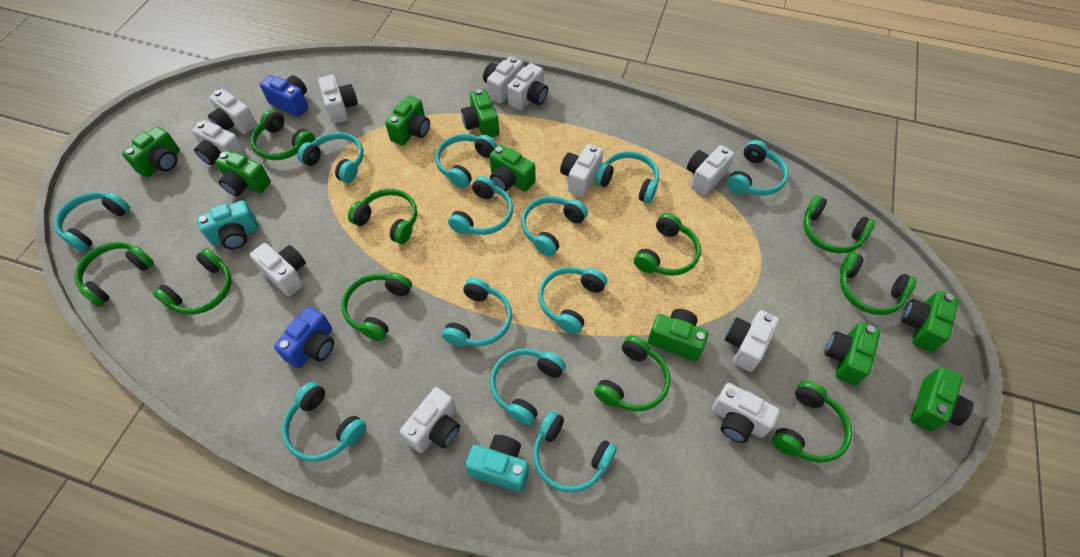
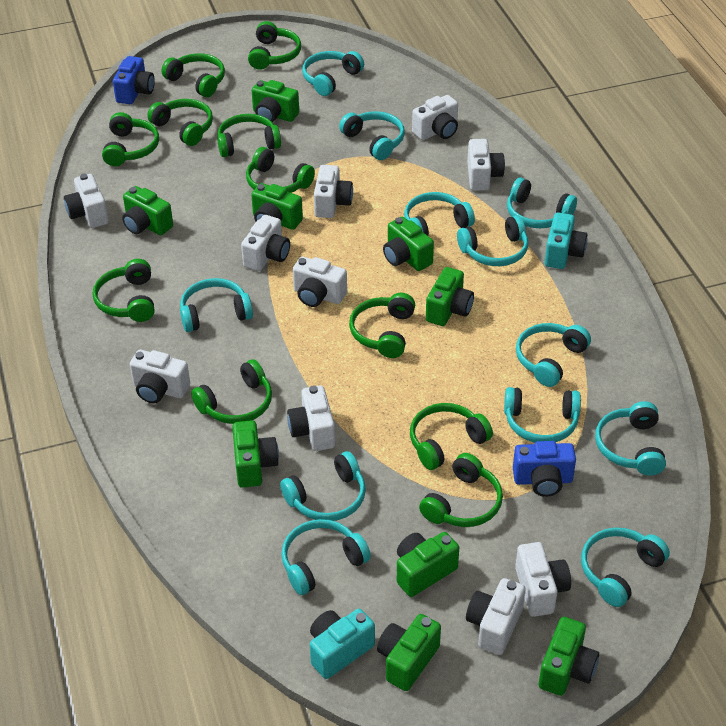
green headphones: [75,242,154,307] [153,248,232,315] [251,109,315,160] [341,273,412,341] [348,189,417,244] [594,335,670,412] [634,213,701,276] [772,381,852,463] [804,195,875,254] [840,252,917,315] = 10 -> [93,259,154,322] [102,112,159,166] [147,99,213,146] [161,53,225,97] [191,359,272,424] [217,114,281,157] [246,147,315,193] [248,21,301,70] [349,293,415,358] [410,403,493,470] [419,453,503,527] = 11
white camera: [192,120,246,165] [208,89,257,134] [250,243,306,296] [318,75,358,124] [400,387,460,453] [483,56,523,104] [507,63,548,111] [560,144,603,197] [687,145,735,196] [712,383,780,443] [725,310,779,372] = 11 -> [64,174,109,228] [130,350,190,403] [241,215,290,271] [287,385,335,451] [293,257,347,307] [314,165,353,218] [412,95,458,140] [466,578,526,655] [467,139,505,191] [515,542,571,617] = 10

